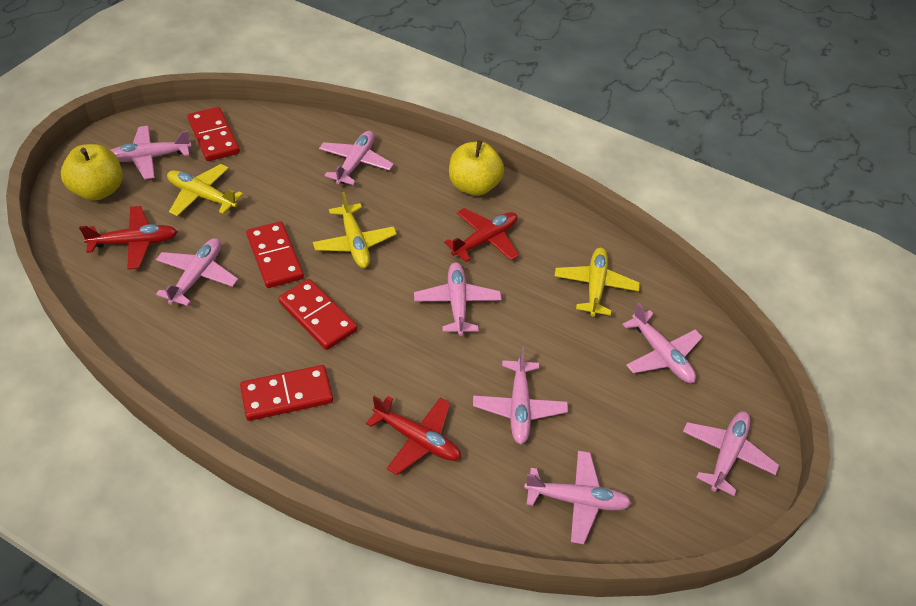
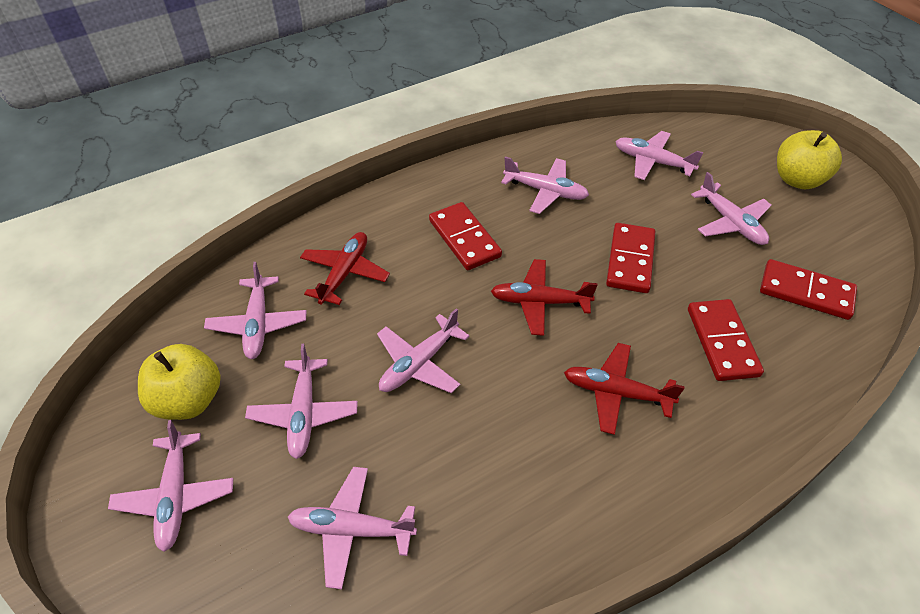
yellow plane: [167,164,243,216] [313,192,397,268] [555,248,640,317] = 3 -> none = 0

